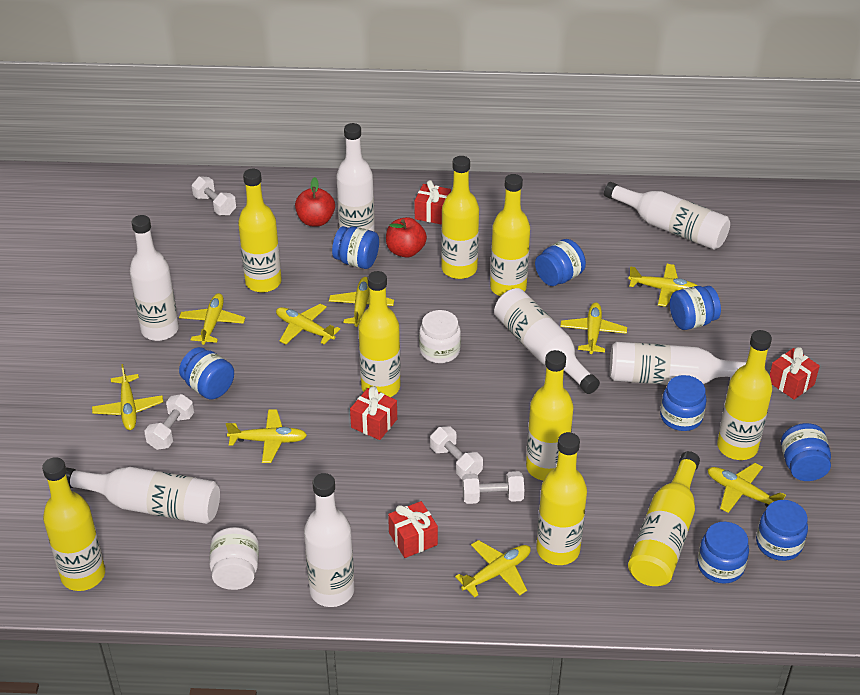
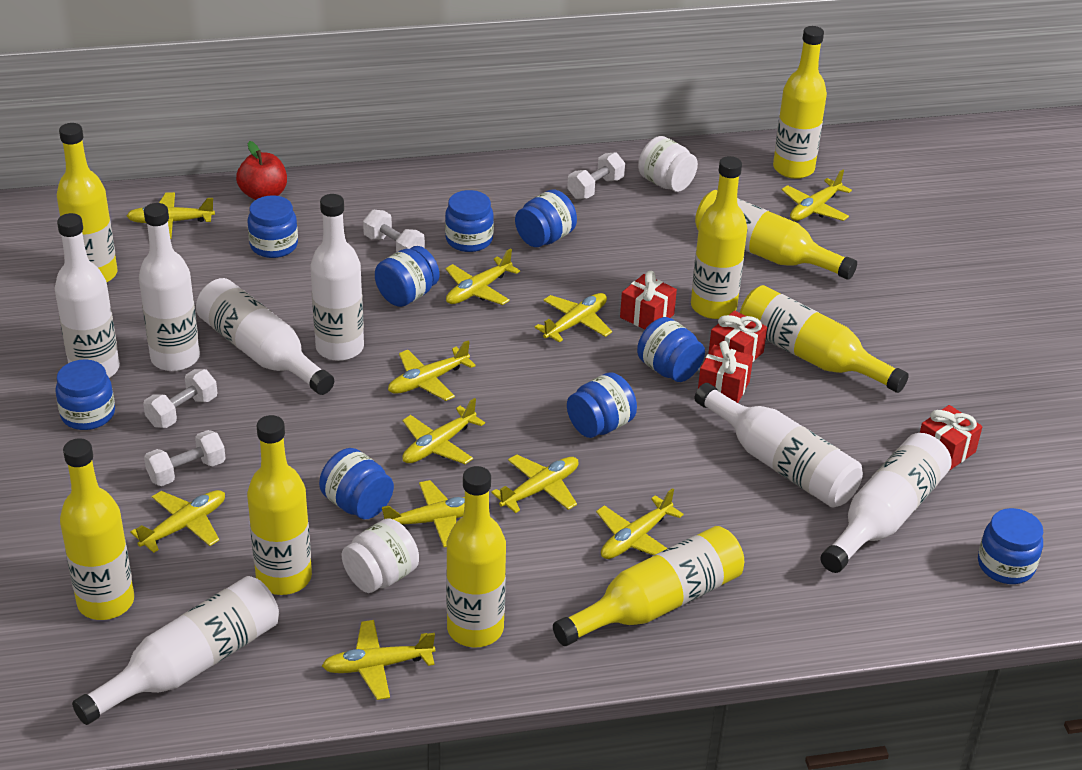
blue jar: [179,347,234,399] [332,226,379,269] [535,239,586,286] [660,375,707,431] [670,286,721,330] [697,522,749,584] [756,500,808,561] [781,423,831,481] = 8 -> [56,359,115,430] [248,195,298,258] [319,448,394,519] [375,246,439,307] [445,190,494,252] [515,190,577,247] [567,372,637,438] [637,317,705,382] [978,508,1043,584] = 9
red apple: [295,177,335,226] [386,217,427,258] = 2 -> [236,141,287,200] = 1
yellow plane: [92,364,163,430] [179,293,245,345] [226,410,307,463] [276,304,340,344] [329,277,394,327] [455,540,531,598] [560,302,627,354] [628,264,698,307] [707,463,786,513] = 9 -> [127,192,215,239] [131,490,225,553] [322,620,435,700] [382,480,465,547] [388,340,476,401] [402,398,485,464] [445,248,520,305] [491,454,579,513] [535,293,612,343] [596,488,684,559] [782,169,852,221] = 11

